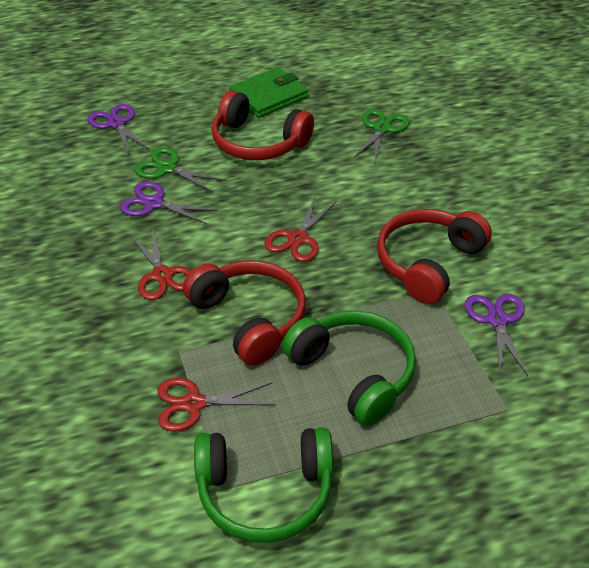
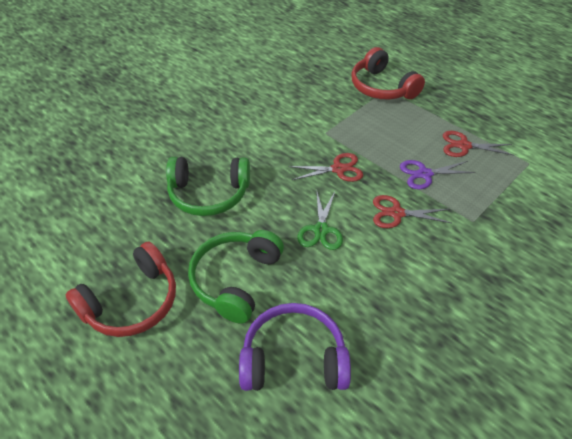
green scissors: [134,147,225,193] [354,109,409,162] = 2 -> [297,192,343,250] = 1
green wallet: [229,67,308,118] = 1 -> none = 0
purple headphones: none = 0 -> [239,303,351,391] = 1
purple scissors: [88,104,150,155] [120,182,218,225] [464,294,528,376] = 3 -> [400,160,476,190] = 1
red headphones: [183,260,306,366] [211,90,314,160] [377,209,492,304] = 3 -> [65,241,176,337] [351,47,425,99] = 2

